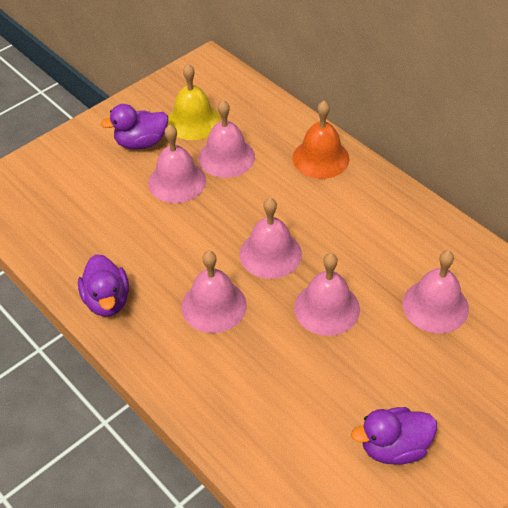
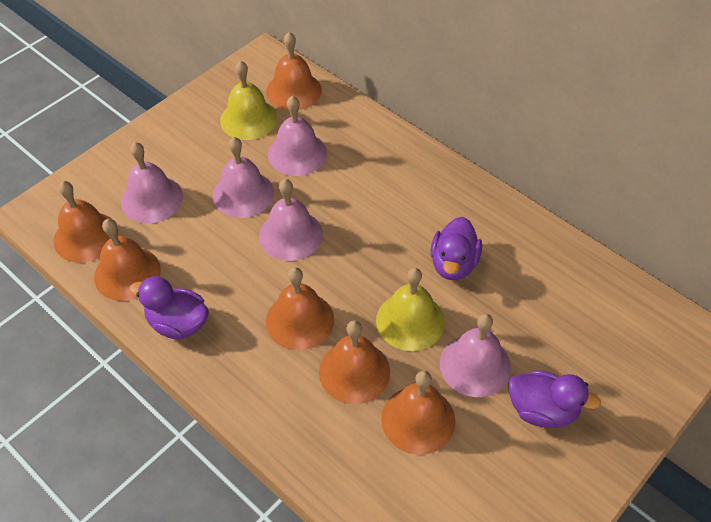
orange bell: [292,101,350,179] = 1 -> [53,181,118,263] [94,219,161,301] [266,32,322,110] [266,267,334,350] [319,320,390,404] [381,370,455,455] = 6
pink bell: [148,125,206,203] [181,251,247,333] [198,100,255,178] [239,198,302,279] [294,253,360,336] [402,250,469,333] = 6 -> [121,142,183,223] [213,137,274,218] [259,179,323,261] [268,95,327,176] [440,314,511,397] = 5
yellow bell: [167,64,221,140] = 1 -> [220,60,277,140] [376,268,445,351] = 2

